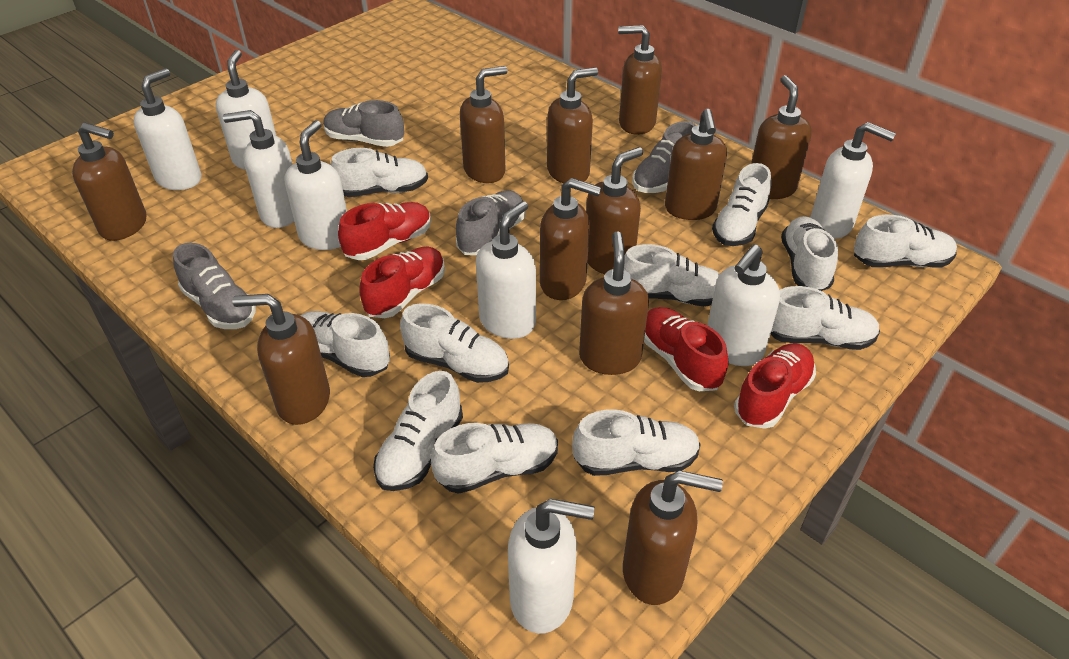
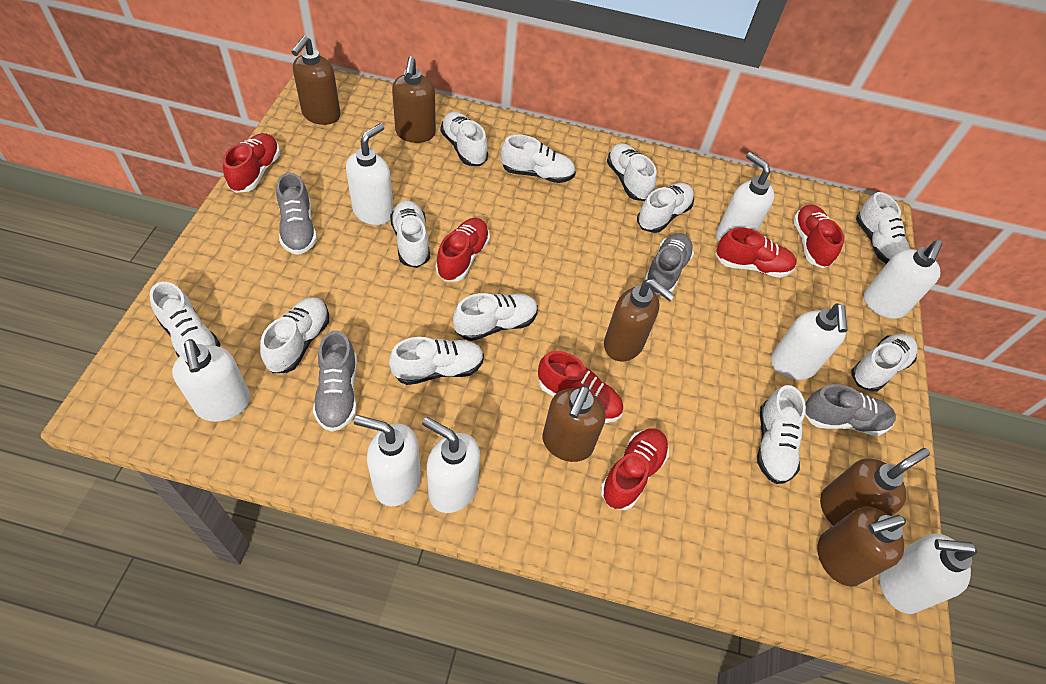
brown soap dispenser: [72,123,147,241] [232,294,330,425] [460,66,508,183] [540,178,602,300] [547,67,598,183] [579,231,649,375] [586,147,643,274] [618,25,662,135] [623,470,723,605] [665,109,727,220] [751,75,812,199] = 11 -> [291,36,341,125] [392,56,436,143] [542,385,606,462] [604,279,675,361] [817,506,906,587] [820,448,930,526] = 6
red shoe: [338,202,431,260] [359,247,445,318] [644,307,728,391] [734,343,816,429] = 4 -> [223,133,280,193] [436,218,490,281] [538,351,623,423] [601,428,669,510] [716,227,797,278] [793,204,844,268] = 6
white shoe: [301,311,390,377] [331,148,428,197] [373,371,463,491] [400,303,509,383] [431,423,558,494] [572,409,701,476] [624,244,720,307] [712,163,771,246] [771,286,880,350] [781,216,838,291] [854,215,957,268] = 11 -> [149,282,220,357] [260,297,329,373] [389,337,484,385] [390,200,430,268] [441,112,488,166] [453,293,538,341] [501,135,576,183] [607,143,657,201] [637,183,694,233] [757,385,806,484] [851,334,918,392] [856,192,910,264] = 12

